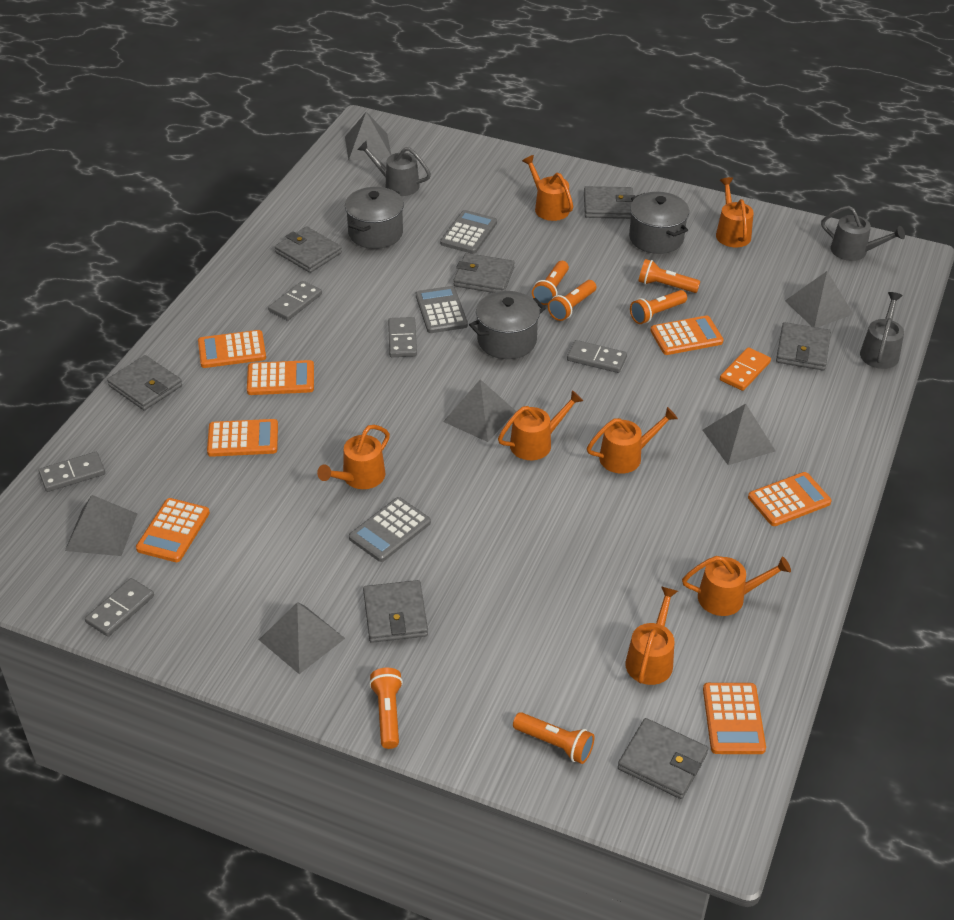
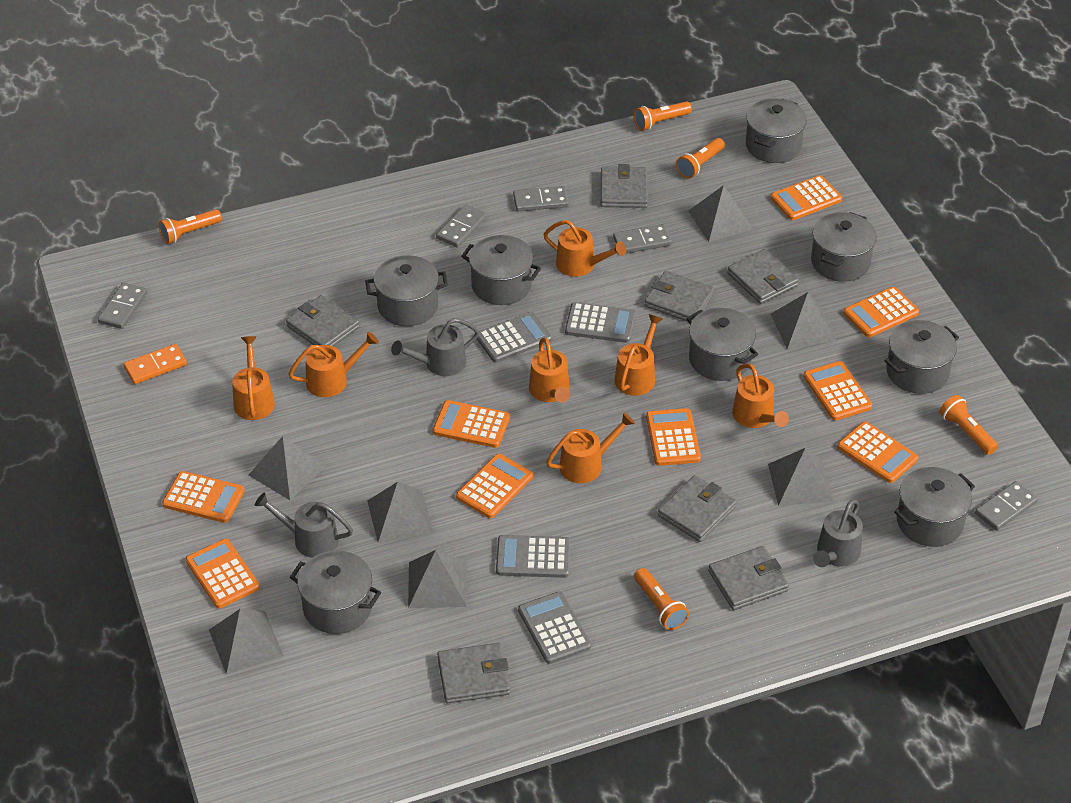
grey calculator: [349,497,431,562] [416,286,468,333] [440,210,497,254] = 3 -> [477,312,552,363] [496,535,571,578] [518,592,591,664] [565,302,636,343] = 4
grey pot: [345,187,404,249] [469,291,546,359] [629,192,689,254] = 3 -> [290,551,381,634] [365,255,448,326] [461,235,541,305] [687,308,758,381] [746,98,807,163] [811,212,877,282] [885,320,959,394] [894,467,975,547] = 8
grey pyramid: [65,495,137,556] [259,602,345,674] [345,112,391,161] [443,379,516,442] [703,403,775,465] [785,271,853,327] = 6 -> [209,609,284,675] [249,436,326,500] [367,482,433,543] [408,550,467,608] [688,185,753,242] [768,448,833,506] [771,292,837,349] = 7
orange calculator: [136,498,210,562] [198,330,266,368] [207,419,278,457] [247,360,314,395] [650,315,724,355] [703,683,766,754] [748,472,832,526] = 7 -> [162,471,245,523] [186,539,260,608] [433,400,510,448] [456,454,533,518] [646,408,701,466] [770,175,842,220] [803,361,872,421] [837,421,918,483] [843,287,919,337] = 9
orange flashlight: [369,668,403,749] [513,712,595,764] [532,261,569,305] [548,280,596,321] [630,290,687,324] [639,259,700,293] = 6 -> [159,209,222,244] [634,101,692,131] [634,568,689,630] [676,138,725,179] [939,395,998,455] = 5

